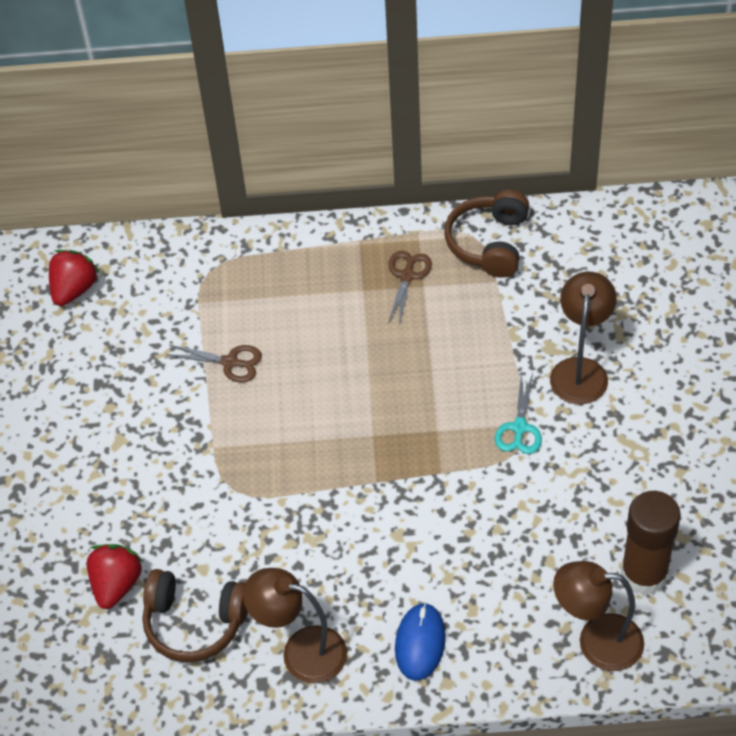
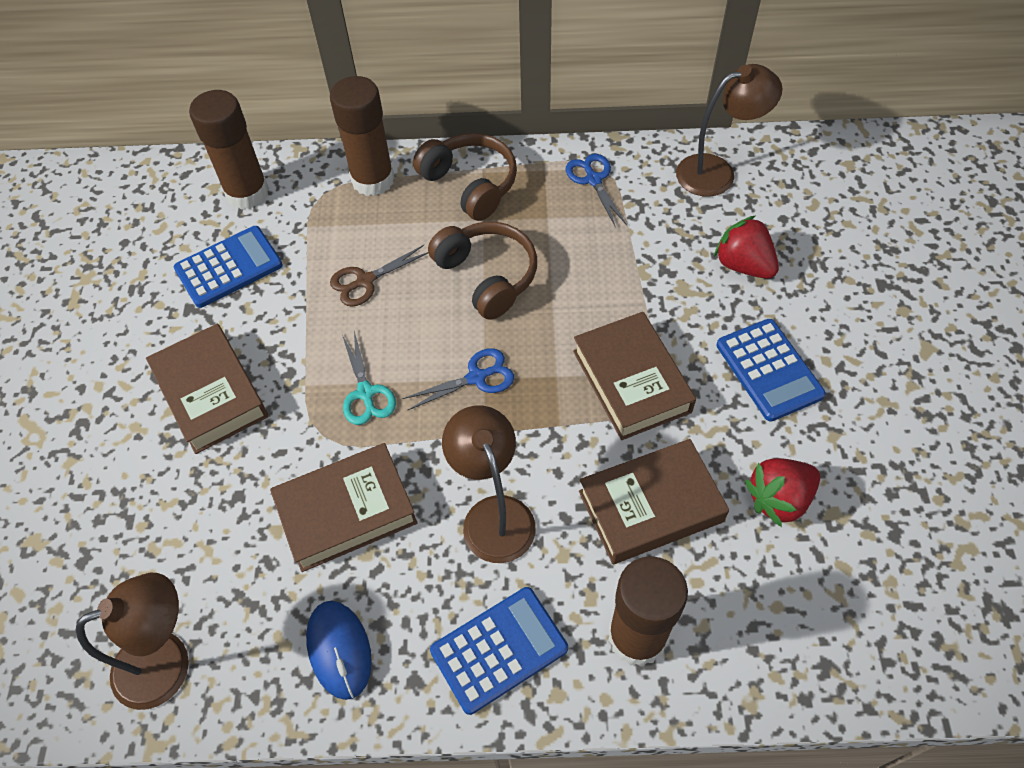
blue calculator: none = 0 -> [174,226,283,308] [430,587,568,715] [716,319,826,422] = 3
blue scissors: none = 0 -> [402,348,514,410] [566,154,627,228] = 2
brown book: none = 0 -> [146,324,269,454] [270,443,417,572] [573,312,696,440] [579,439,729,564] = 4
brown glue stick: [621,491,681,595] = 1 -> [189,90,269,210] [330,76,395,196] [608,556,688,667] = 3
brown scissors: [166,345,262,383] [388,251,432,326] = 2 -> [330,245,428,307] = 1

